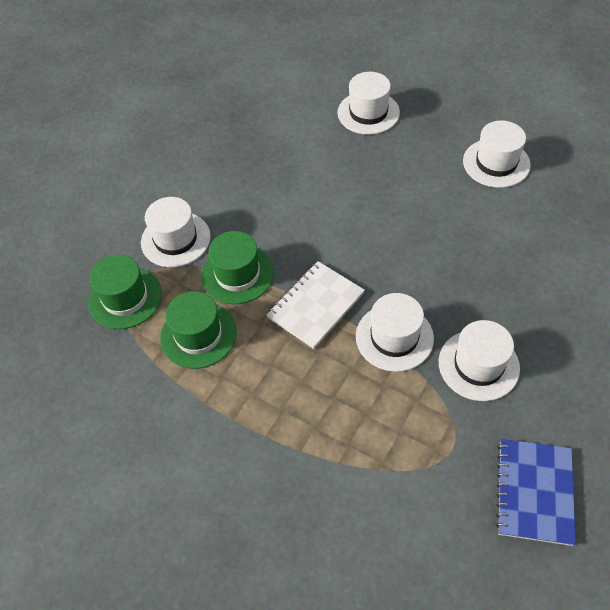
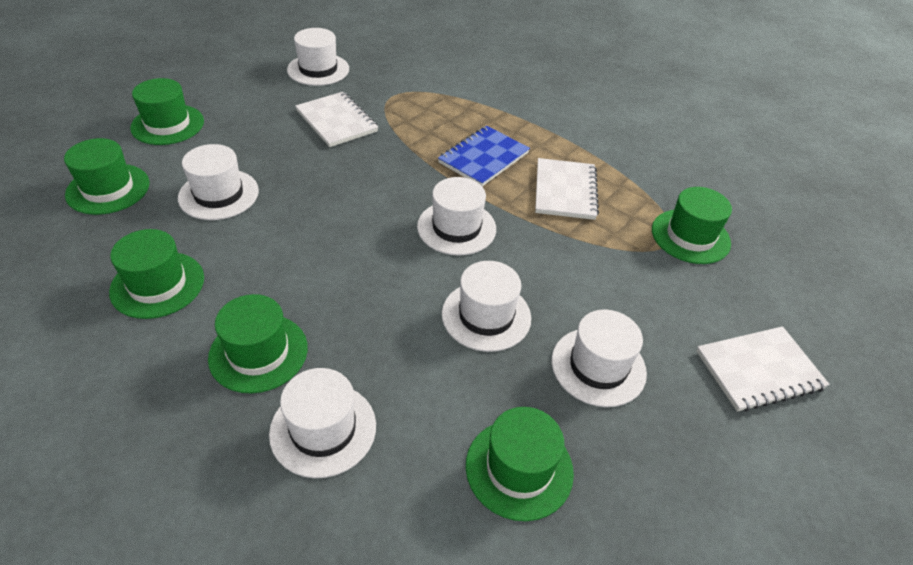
green hat: [88,255,162,329] [160,291,237,369] [201,231,274,304] = 3 -> [64,138,149,215] [109,229,204,319] [130,78,204,145] [208,294,308,393] [466,407,574,521] [652,187,732,264] = 6
white hat: [141,197,211,267] [337,72,400,135] [356,293,434,372] [439,320,520,401] [463,121,531,188] = 5 -> [178,144,259,220] [269,368,376,478] [287,28,349,86] [417,177,496,256] [442,261,531,352] [552,309,647,407] = 6
white notebook: [266,261,365,349] = 1 -> [295,92,378,147] [535,158,599,220] [696,326,830,412] = 3

